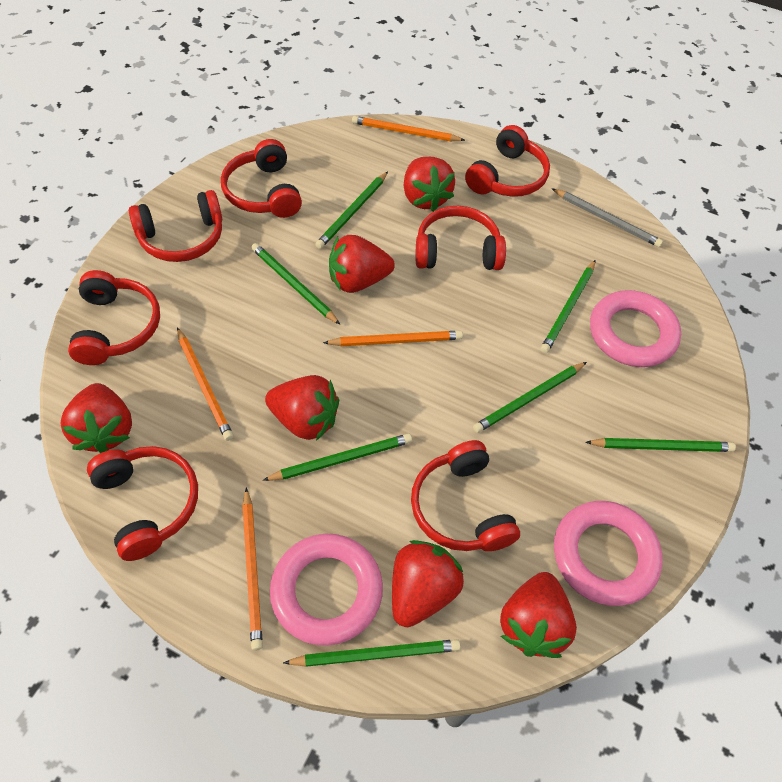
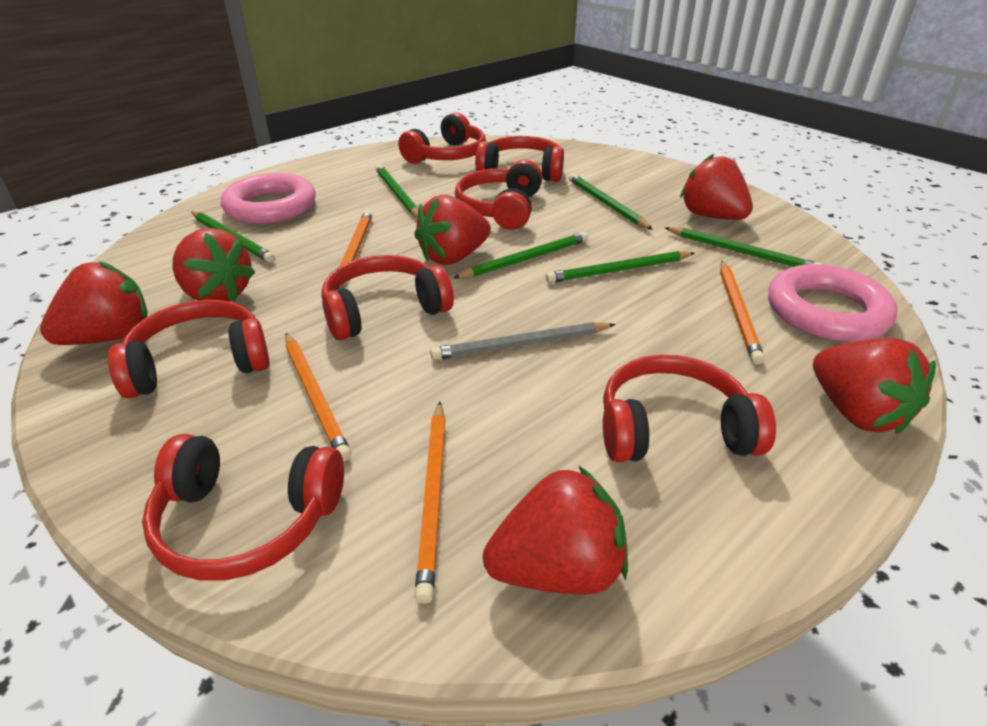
green pencil: [251,243,340,325] [263,433,412,481] [283,639,461,667] [315,172,388,249] [473,362,587,433] [540,260,595,353] [585,438,736,452] = 7 -> [191,211,275,263] [376,165,418,218] [453,232,588,279] [546,251,695,283] [569,173,653,230] [664,227,823,267] = 6
pink ring: [270,534,383,646] [554,501,663,606] [590,290,681,367] = 3 -> [221,173,316,224] [768,264,898,342] = 2

